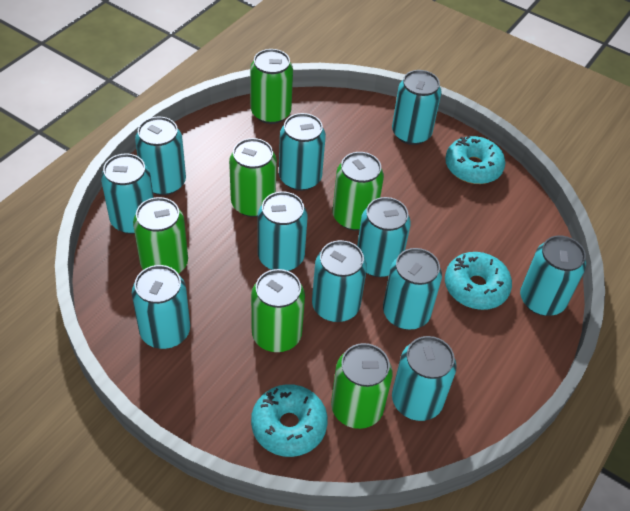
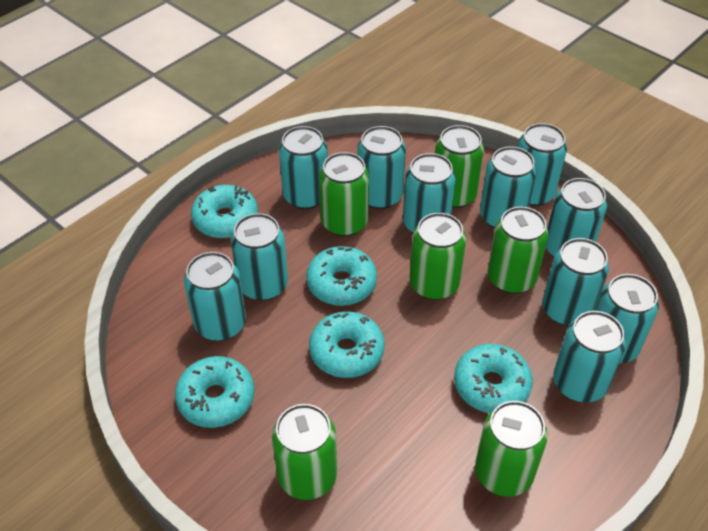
turquoise donut: [251,384,328,457] [445,136,505,184] [445,252,512,310] = 3 -> [175,356,255,428] [191,185,258,238] [306,246,377,306] [309,311,385,378] [454,344,533,413] = 5

